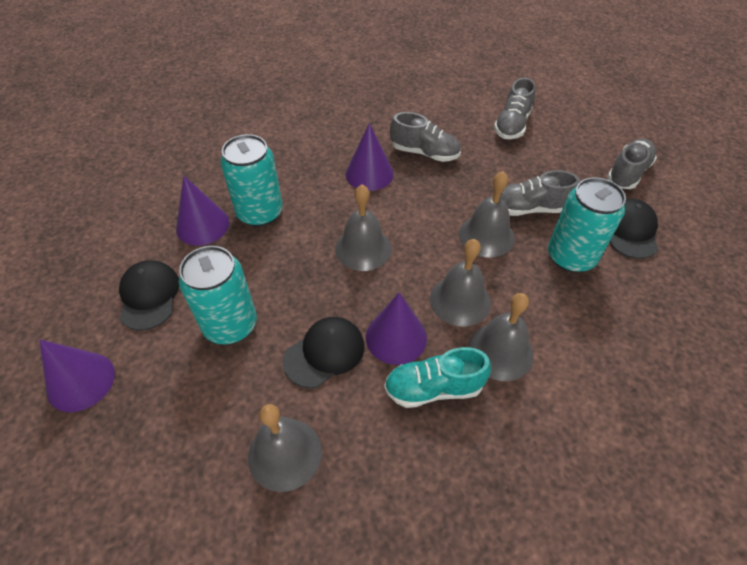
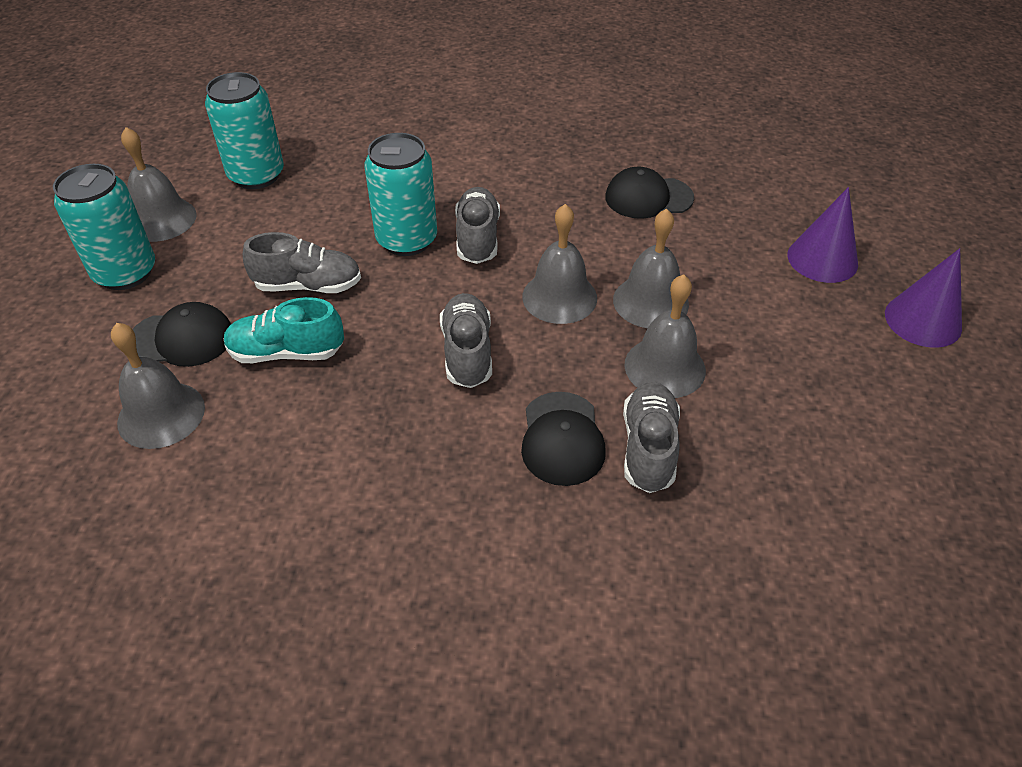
purple cone: [39,340,115,412] [176,176,229,245] [346,123,394,191] [366,292,427,365] = 4 -> [787,187,858,283] [885,248,962,348] = 2

